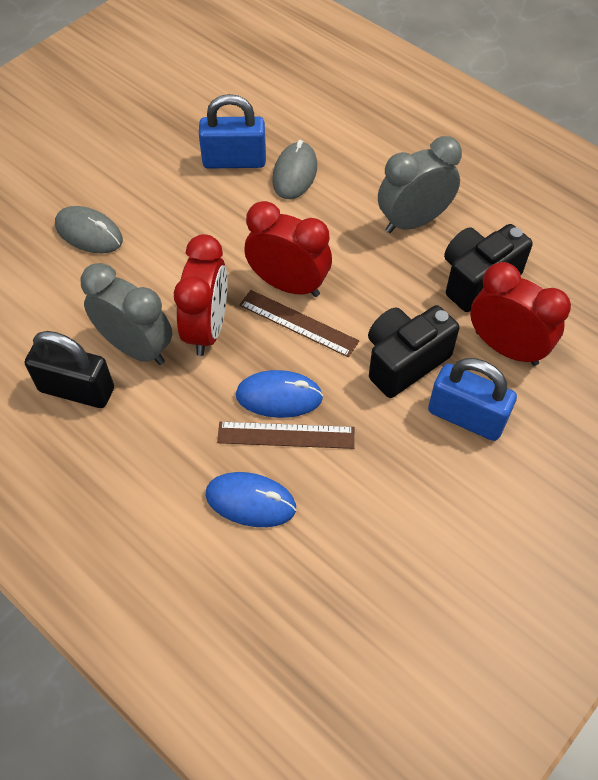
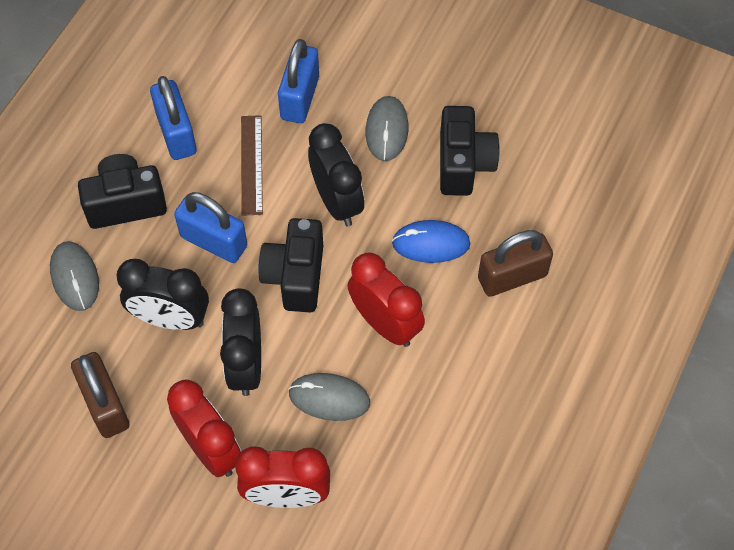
black camera: [368,305,459,398] [444,224,533,312] = 2 -> [78,154,167,229] [258,218,323,312] [440,106,500,196] = 3
black clock: none = 0 -> [116,259,209,330] [220,288,261,396] [308,123,364,227] = 3
black padlock: [25,331,114,408] = 1 -> none = 0
blue mouse: [206,472,296,527] [236,370,323,418] = 2 -> [392,220,470,263] = 1
blue padlock: [199,94,266,169] [428,358,517,441] = 2 -> [150,76,197,160] [174,192,247,263] [278,39,319,123] = 3
brown padlock: none = 0 -> [71,352,130,438] [478,230,553,297] = 2
brown ruler: [217,421,355,449] [239,290,359,357] = 2 -> [241,115,263,216] = 1
grey clock: [81,263,172,365] [378,136,462,233] = 2 -> none = 0
grey mouse: [55,206,123,254] [272,140,317,199] = 2 -> [50,241,99,311] [288,373,370,421] [366,96,409,161] = 3

